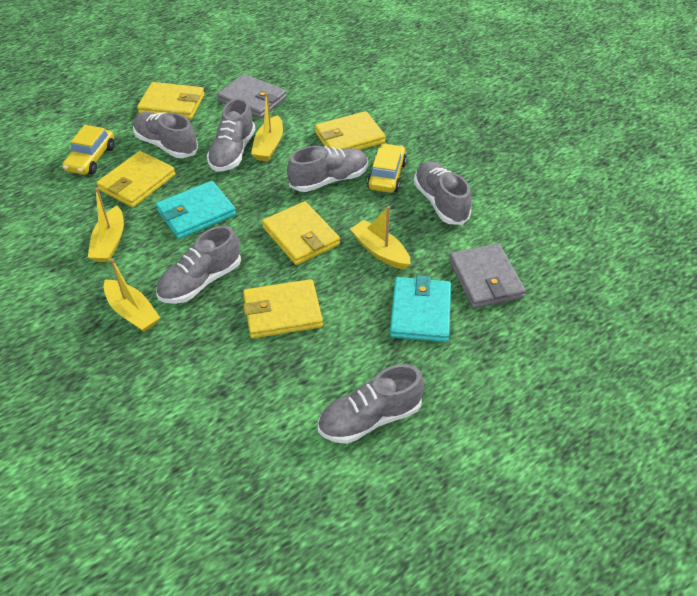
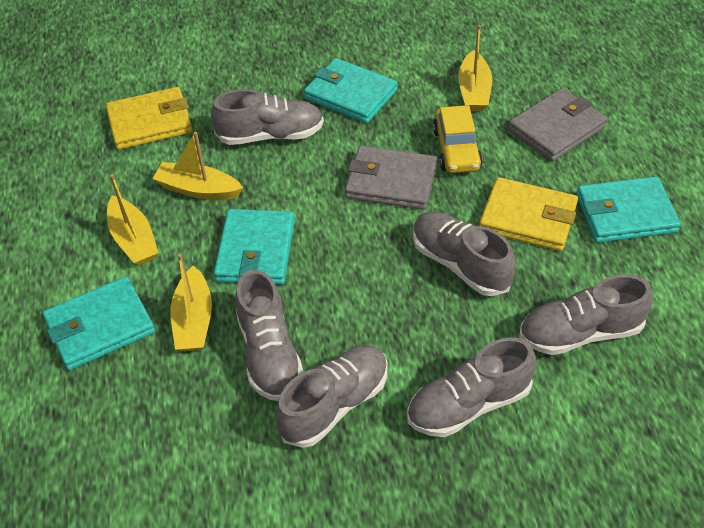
turquoise wallet: [156,181,236,239] [390,275,451,342] = 2 -> [43,276,155,370] [214,209,295,285] [304,58,397,123] [576,176,681,243] = 4
yellow car: [62,125,115,175] [367,143,407,193] = 2 -> [433,105,483,173] = 1
yellow wallet: [96,151,176,208] [137,82,205,119] [243,279,323,339] [262,201,340,265] [315,111,386,150] = 5 -> [106,87,193,150] [480,177,578,251] = 2

